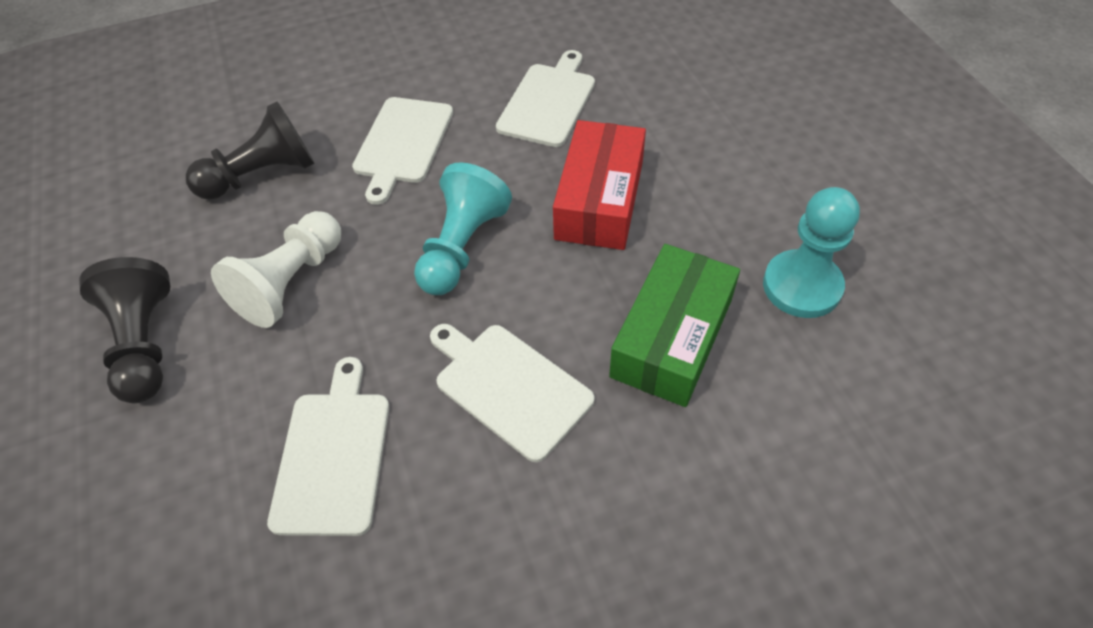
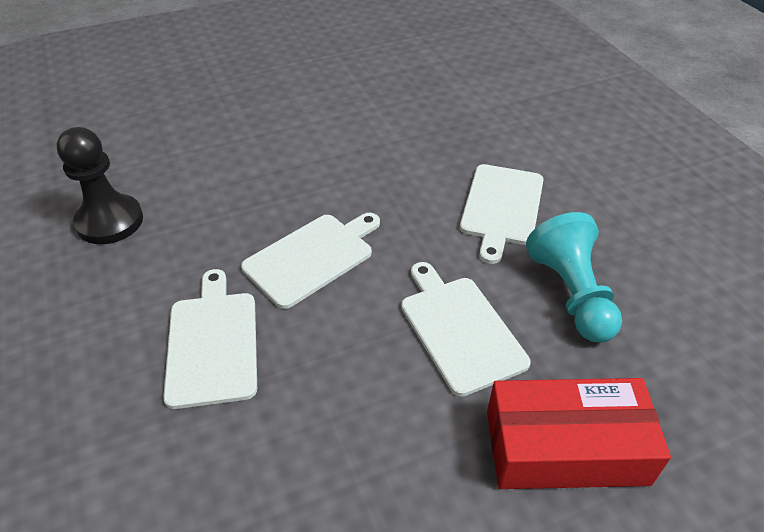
black pawn: [79,257,170,403] [186,101,314,200] = 2 -> [57,127,143,244] = 1
green box: [609,244,740,407] = 1 -> none = 0
turquoise pawn: [414,162,512,295] [763,187,860,318] = 2 -> [526,212,622,343] = 1
white pawn: [211,211,341,328] = 1 -> none = 0

